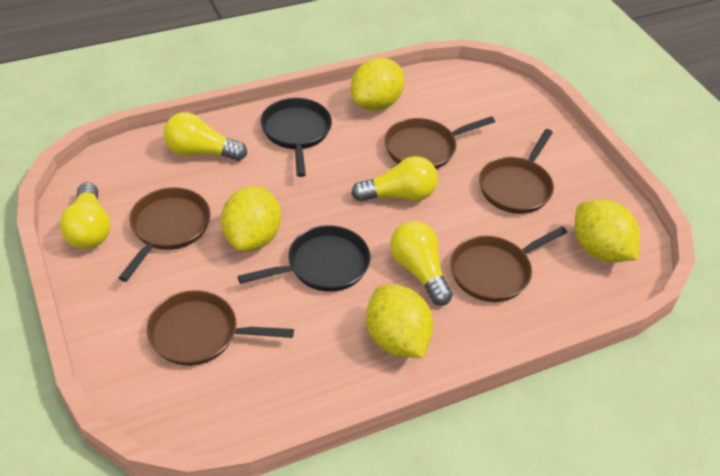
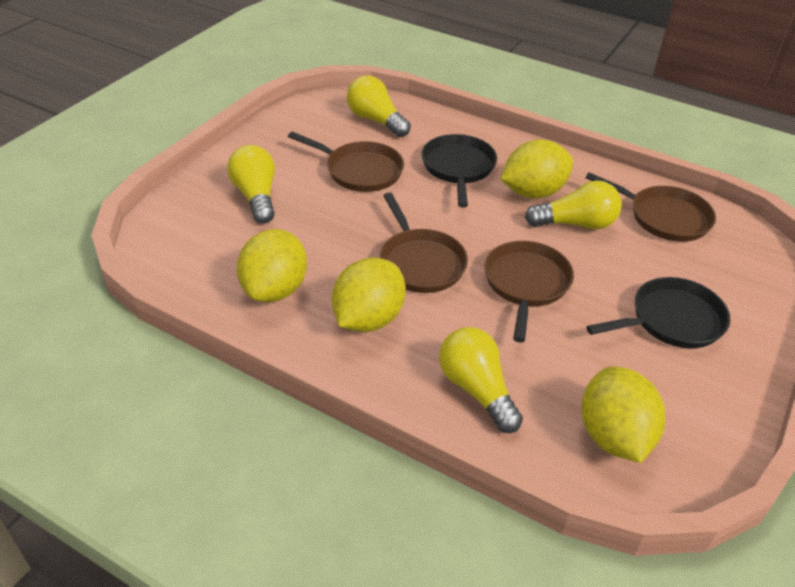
brown pan: [119,187,211,282] [147,290,294,366] [385,116,495,169] [451,226,567,302] [479,129,554,214] = 5 -> [288,132,404,192] [380,192,468,293] [484,241,574,343] [585,172,716,242] = 4

